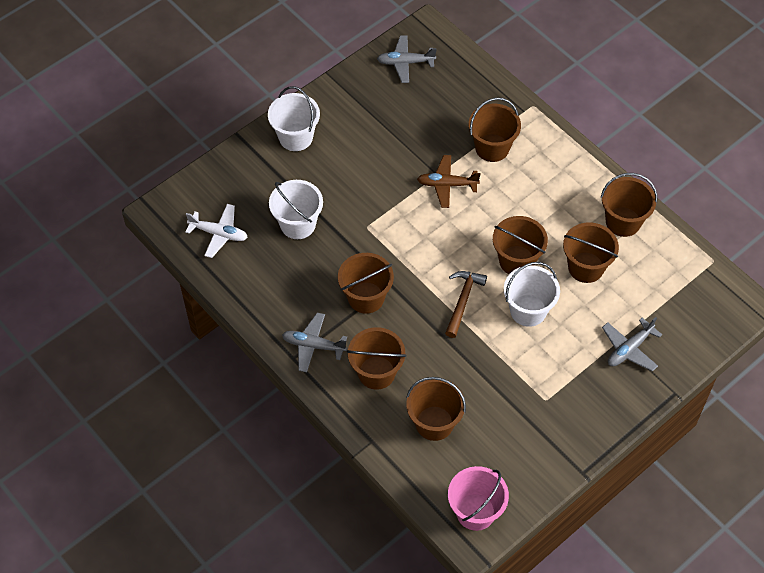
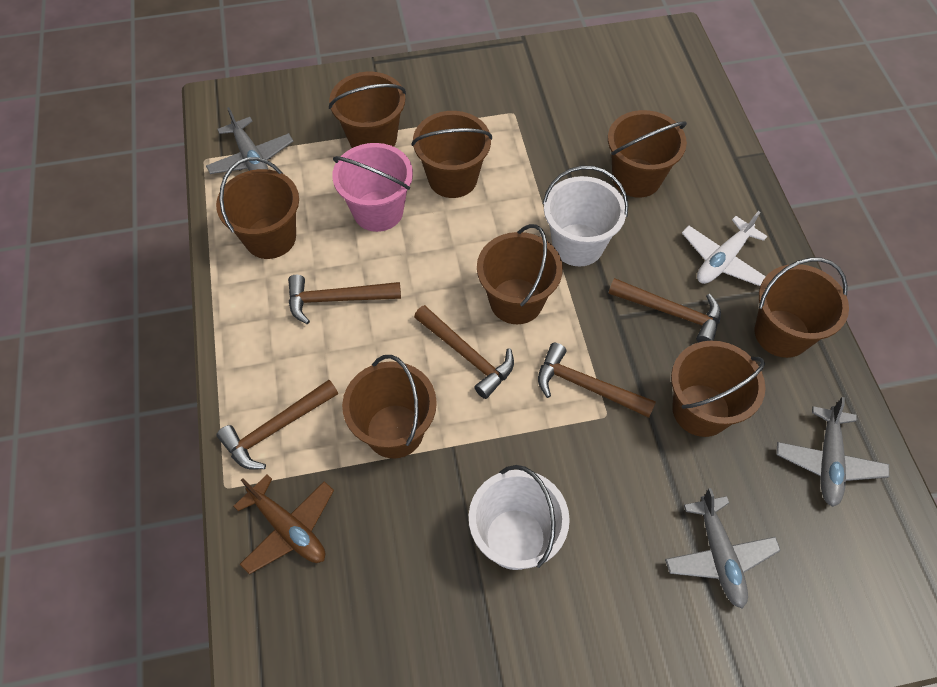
brown bucket: [338,253,394,314] [347,327,407,390] [406,377,466,441] [469,98,521,162] [493,216,548,274] [563,222,619,283] [601,173,657,237] = 7 -> [216,157,299,259] [329,72,406,148] [342,355,437,459] [411,111,492,198] [477,224,563,324] [608,110,687,198] [671,341,765,437] [755,258,849,358] = 8
brown hammer: [445,271,487,338] = 1 -> [217,380,338,470] [288,275,401,324] [414,305,514,399] [538,343,656,418] [608,278,721,343] = 5
white bucket: [268,86,320,151] [269,180,323,239] [504,262,560,327] = 3 -> [469,465,570,570] [543,166,628,267] = 2

